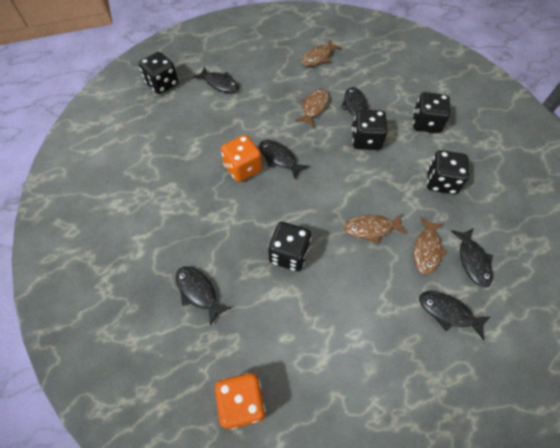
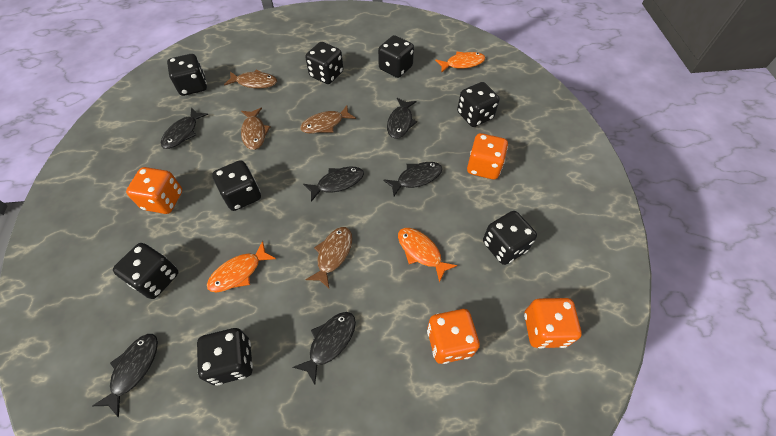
black dice: [138,52,178,94] [268,222,311,271] [352,110,388,150] [413,92,450,133] [427,150,469,194] = 5 -> [113,243,178,299] [167,54,207,96] [197,328,253,385] [212,160,261,211] [305,42,343,84] [378,35,414,78] [457,82,499,127] [483,211,537,265] = 8
orange dice: [215,373,266,430] [221,135,262,182] = 2 -> [126,167,182,214] [427,309,480,364] [467,133,508,180] [524,298,582,348] = 4
orange fish: none = 0 -> [207,241,276,292] [398,228,457,283] [435,52,485,73] = 3

